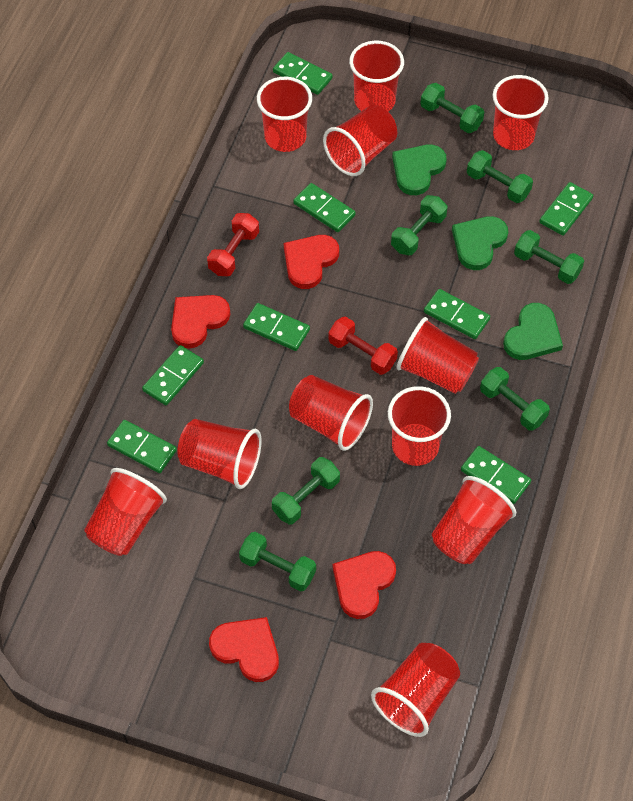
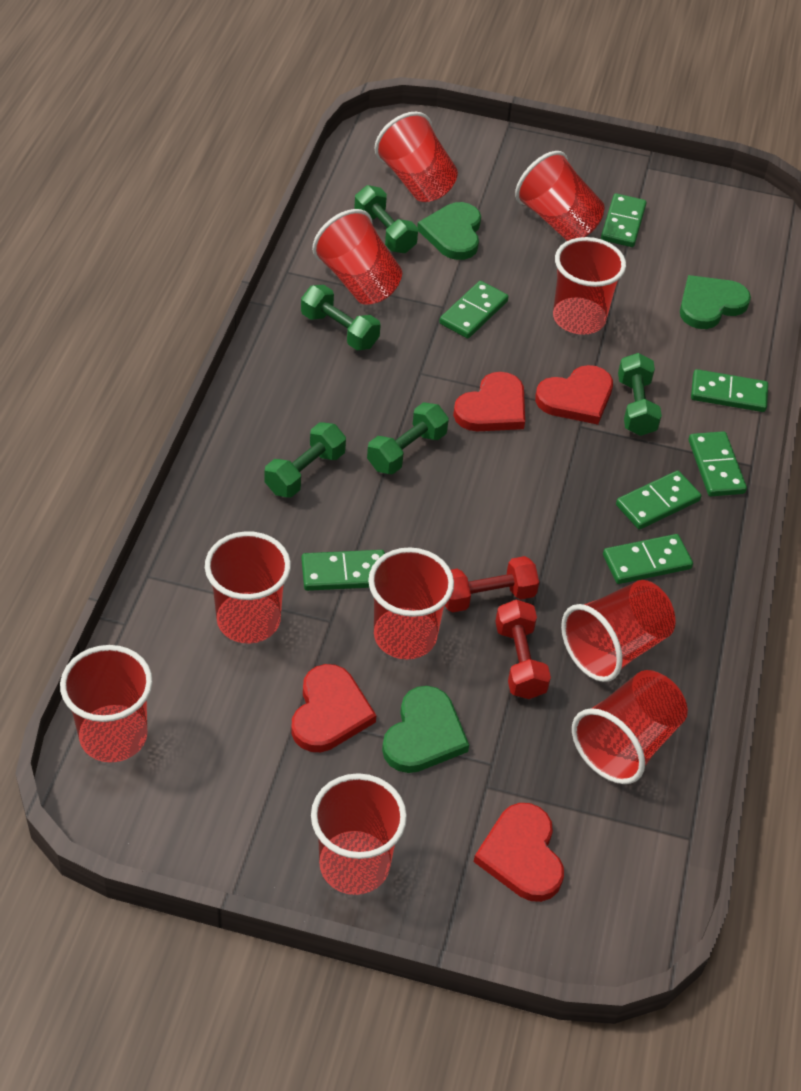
green domino: [107,420,177,473] [142,345,204,405] [243,303,310,351] [273,52,333,95] [293,183,356,232] [424,289,490,339] [461,446,531,504] [539,182,593,236] = 8 -> [301,550,385,591] [439,281,508,338] [601,193,647,247] [603,534,693,584] [616,471,701,530] [689,431,747,496] [691,369,768,412] = 7
green dumbbell: [239,532,316,592] [272,457,340,525] [391,195,447,255] [420,83,484,133] [467,150,533,203] [480,367,550,431] [514,230,584,284] = 7 -> [265,422,346,498] [301,285,380,350] [354,185,418,253] [367,402,449,474] [618,353,662,436] = 5
red cup: [84,468,167,556] [177,419,262,489] [257,77,312,152] [289,375,373,451] [323,105,397,176] [349,41,404,112] [371,643,460,737] [388,386,451,466] [396,317,479,394] [432,476,516,564] [493,75,549,150] = 11 -> [60,645,153,762] [205,531,291,643] [311,773,407,895] [312,209,402,304] [368,547,454,659] [374,112,458,202] [515,151,605,241] [553,237,626,335] [561,580,676,682] [572,670,688,784] = 10

